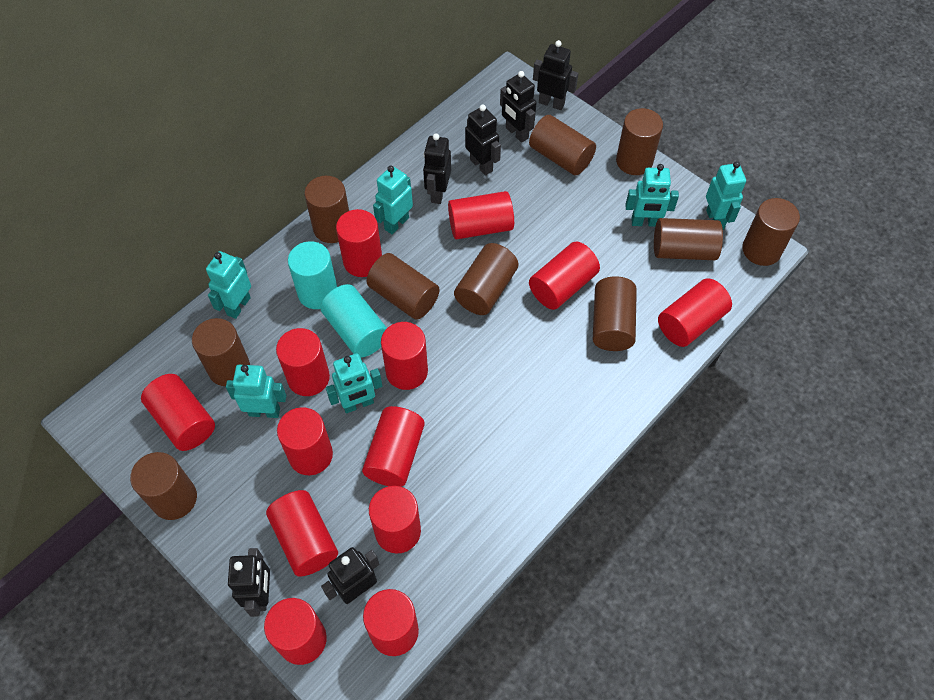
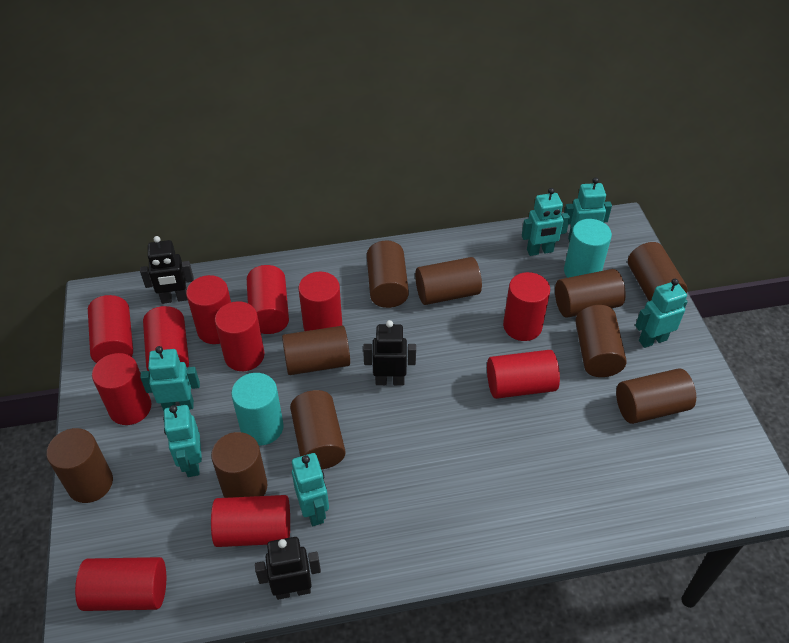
black robot: [228,548,270,617] [321,547,379,604] [423,133,451,204] [465,105,501,176] [500,71,536,143] [533,40,578,110] = 6 -> [140,236,194,304] [255,537,321,600] [363,320,416,385] = 3
red cylinder: [141,374,215,451] [264,598,327,665] [266,490,338,577] [276,328,330,396] [277,407,333,475] [336,209,382,277] [362,406,425,487] [363,589,419,656] [369,486,421,554] [381,322,428,390] [448,191,514,239] [529,241,600,310] [658,278,732,347] = 13 -> [75,557,166,611] [88,295,133,363] [92,353,151,425] [143,306,189,372] [186,275,231,344] [211,495,290,547] [215,301,265,371] [247,265,289,334] [299,272,342,331] [487,350,560,399] [503,272,550,341] = 11

